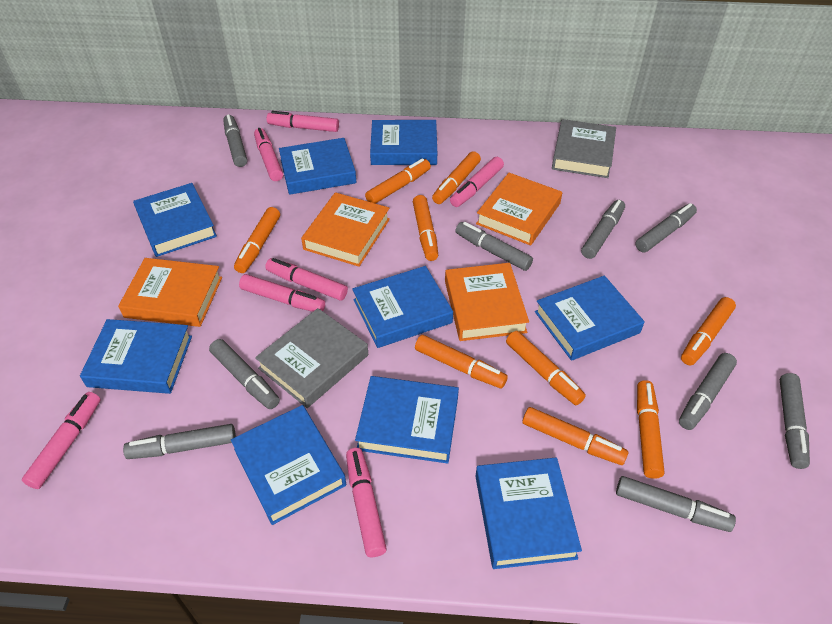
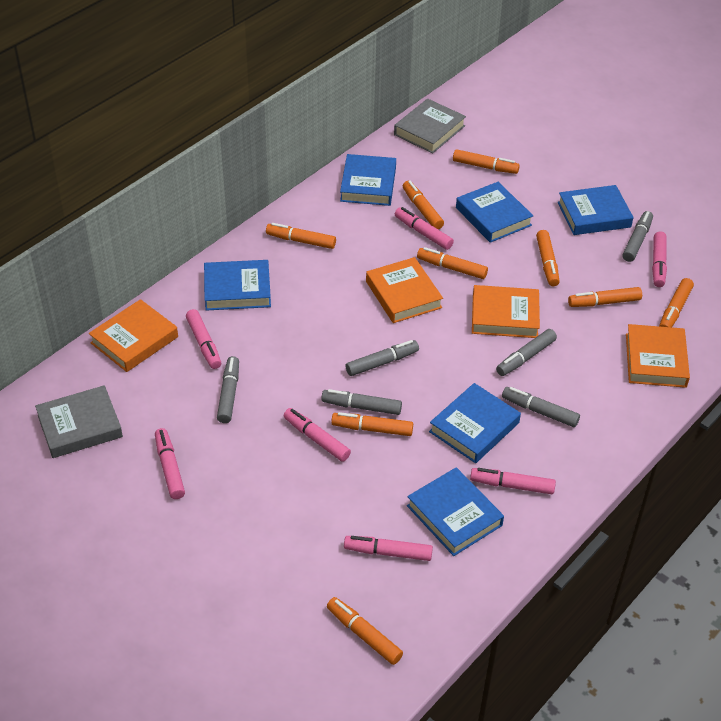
blue book: [80,319,192,394] [133,183,217,257] [231,405,346,525] [279,138,357,195] [352,266,453,348] [355,376,459,464] [370,120,437,165] [475,457,582,569] [535,275,645,361] = 9 -> [204,260,271,311] [340,154,396,206] [407,467,504,556] [429,383,521,463] [456,182,533,243] [558,185,634,235] = 6
grey marker: [123,424,236,459] [209,339,280,409] [223,114,247,167] [455,222,533,271] [581,200,625,259] [616,476,736,532] [635,203,697,253] [679,353,737,430] [780,373,810,469] = 9 -> [217,356,239,423] [321,389,402,415] [345,340,419,376] [496,329,557,376] [502,387,580,427] [622,211,653,262] = 6

